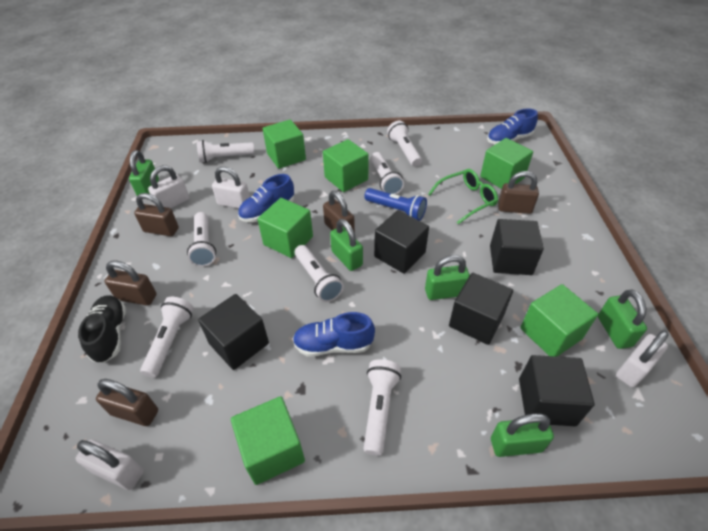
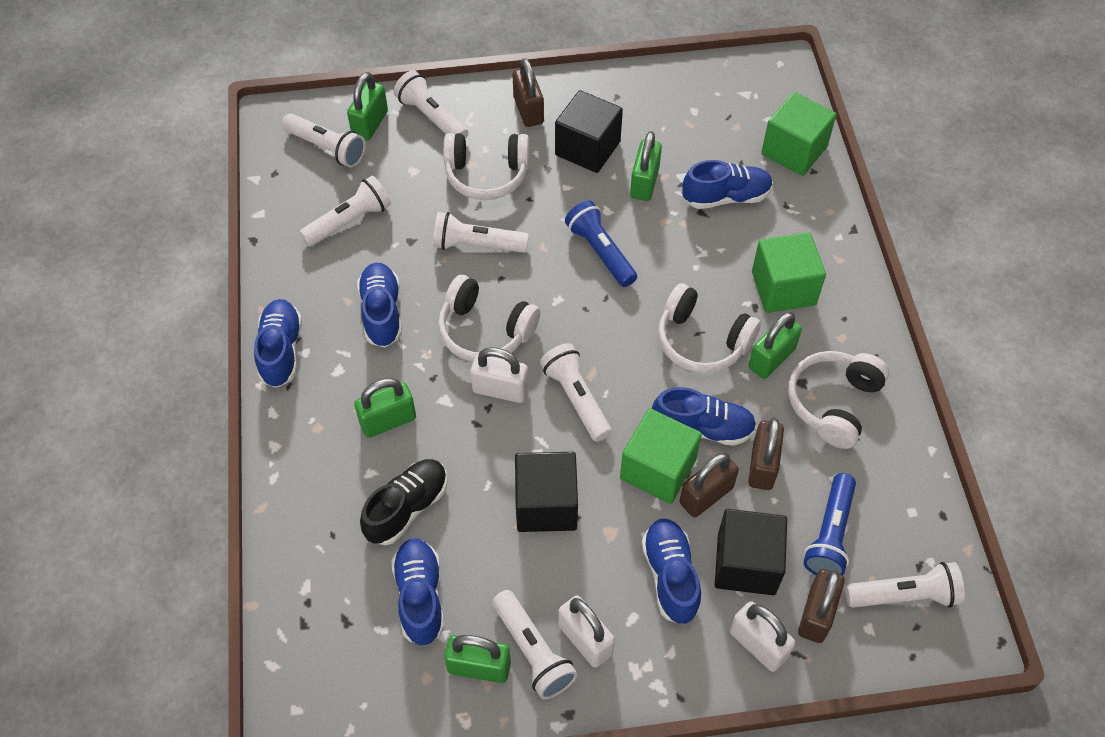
black cube: [198,294,269,370] [374,210,429,274] [449,273,513,345] [490,219,544,275] [519,355,595,426] = 5 -> [515,452,578,532] [555,90,623,173] [715,509,787,595] = 3
blue flashlight: [364,188,427,221] = 1 -> [565,200,637,287] [804,473,856,576] = 2
blue shoe: [238,174,294,222] [293,312,375,357] [487,108,538,144] = 3 -> [254,299,302,388] [357,263,402,347] [391,538,444,646] [642,519,701,624] [652,387,757,446] [682,160,773,209] = 6
brown padlock: [96,379,158,426] [105,261,157,306] [134,193,179,236] [323,191,355,233] [498,171,539,214] = 5 -> [513,58,544,127] [679,453,739,517] [748,418,784,490] [798,569,845,643] = 4
green cube: [231,396,305,485] [257,198,313,258] [263,119,306,169] [323,139,369,192] [480,138,533,189] [520,284,598,357] = 6 -> [620,408,702,504] [752,232,826,313] [761,92,837,176] = 3
green glasses: [428,169,498,224] = 1 -> none = 0
white headphones: none = 0 -> [438,275,540,362] [443,133,529,200] [658,283,761,373] [788,351,889,449] = 4
white padlock: [76,440,144,490] [148,165,190,208] [212,167,250,209] [616,331,669,387] = 4 -> [471,347,528,403] [558,595,615,667] [730,601,795,672] = 3

